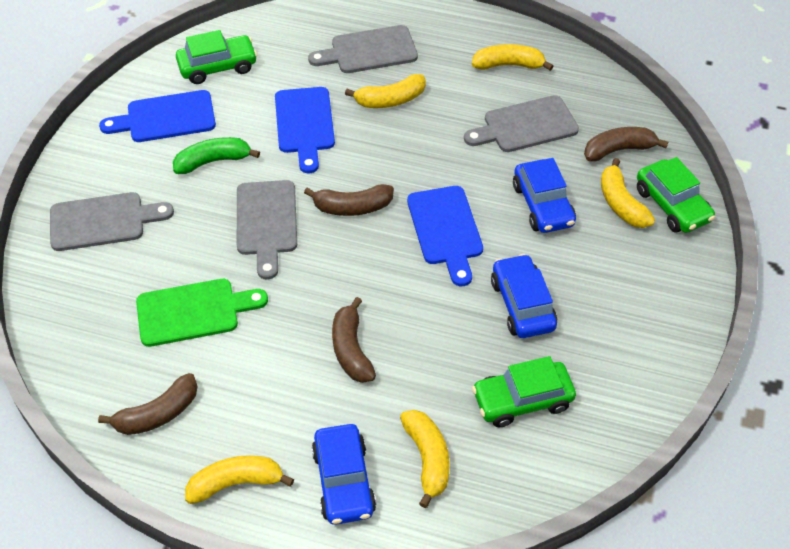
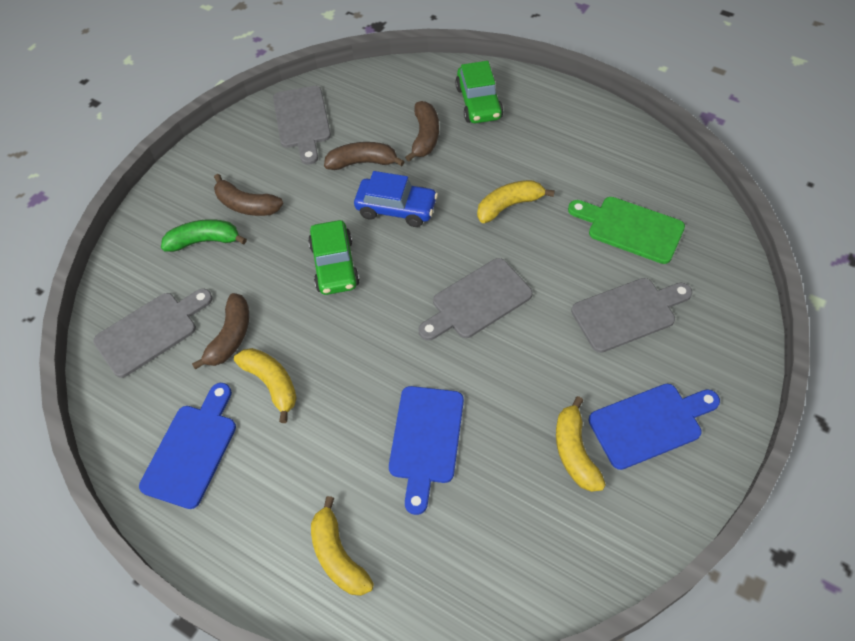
blue car: [312,424,376,525] [491,254,557,338] [513,158,576,233] = 3 -> [354,171,438,227] = 1
green car: [176,30,257,84] [472,356,576,428] [637,157,715,233] = 3 -> [308,220,360,295] [455,61,503,123] = 2
yellow banana: [185,455,294,504] [345,74,426,108] [400,410,450,508] [472,44,553,71] [601,158,655,228] = 5 -> [234,348,297,423] [311,496,374,596] [477,180,555,223] [556,396,606,492] = 4

